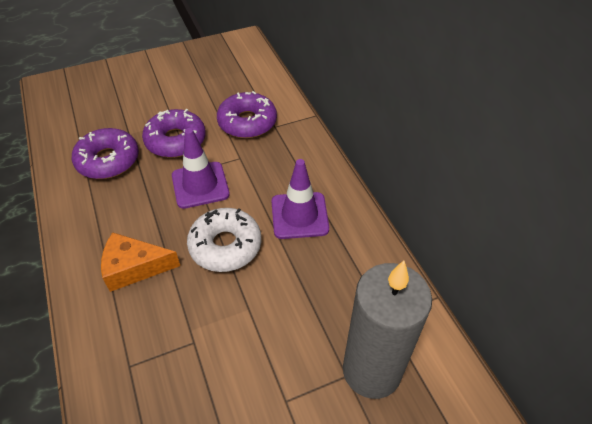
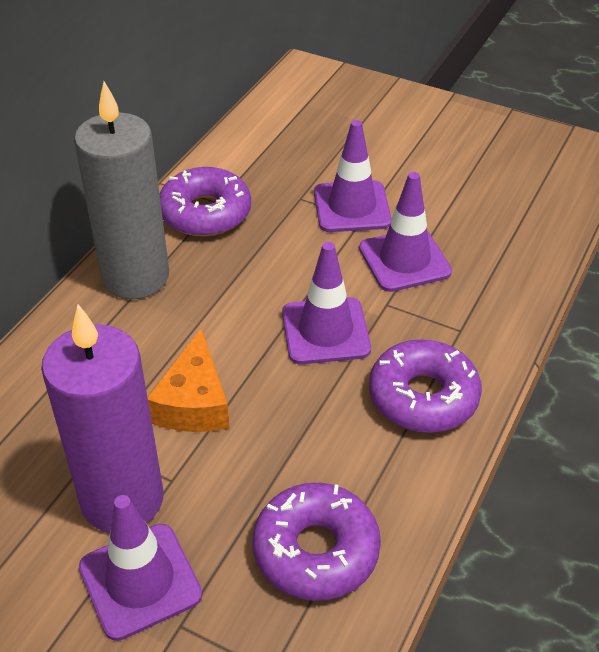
purple candle: none = 0 -> [41,304,163,533] = 1
purple traffic cone: [172,128,230,209] [272,159,329,239] = 2 -> [79,495,202,641] [282,242,371,364] [314,120,392,232] [359,172,452,292] = 4
white donut: [187,208,261,272] = 1 -> none = 0

